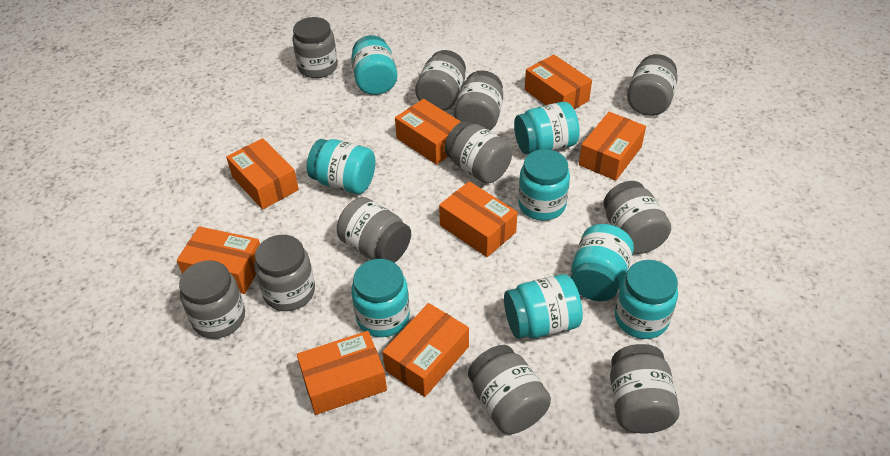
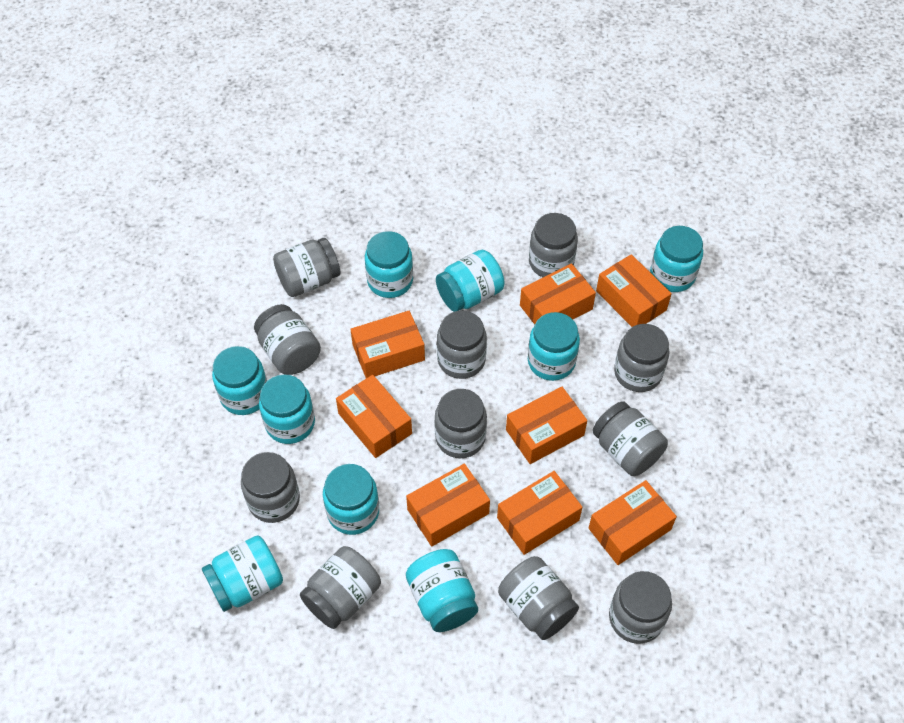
turquoise jar: [307,139,375,194] [351,35,397,95] [351,259,410,337] [504,274,583,339] [514,102,580,155] [518,149,570,221] [571,224,634,301] [615,260,678,339] = 8 -> [202,535,283,612] [212,346,267,415] [259,375,315,444] [323,464,379,535] [365,231,413,298] [406,549,478,632] [436,250,504,312] [528,312,580,381] [650,226,703,292] = 9

